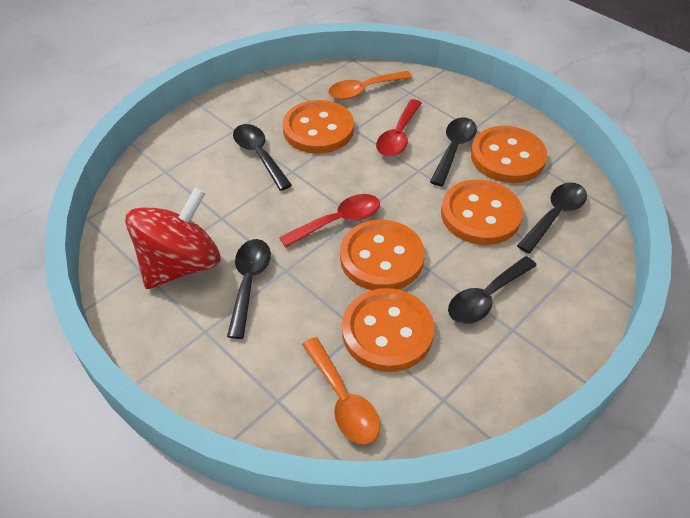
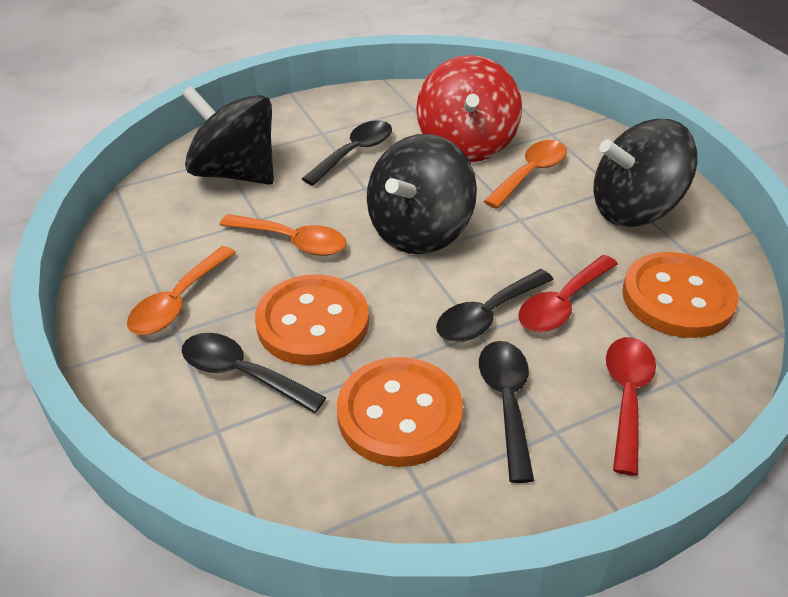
black spinning top: none = 0 -> [182,86,274,185] [367,134,477,254] [593,119,698,227] = 3
black spoon: [227,239,271,339] [233,124,292,191] [430,117,477,186] [448,256,537,324] [517,183,587,254] = 5 -> [182,333,327,413] [302,120,392,186] [436,269,554,342] [479,341,534,483] = 4
orange button: [283,100,354,154] [340,220,425,290] [342,288,434,372] [441,180,523,245] [471,126,547,183] = 5 -> [255,274,369,365] [337,357,463,467] [622,252,738,338] = 3
orange spoon: [302,337,380,444] [328,71,412,100] = 2 -> [127,246,236,335] [220,214,347,256] [484,140,567,209] = 3

